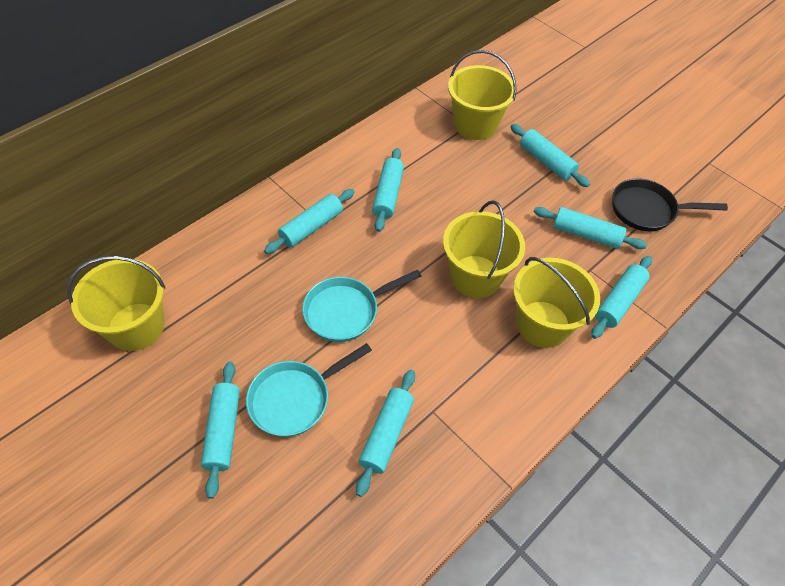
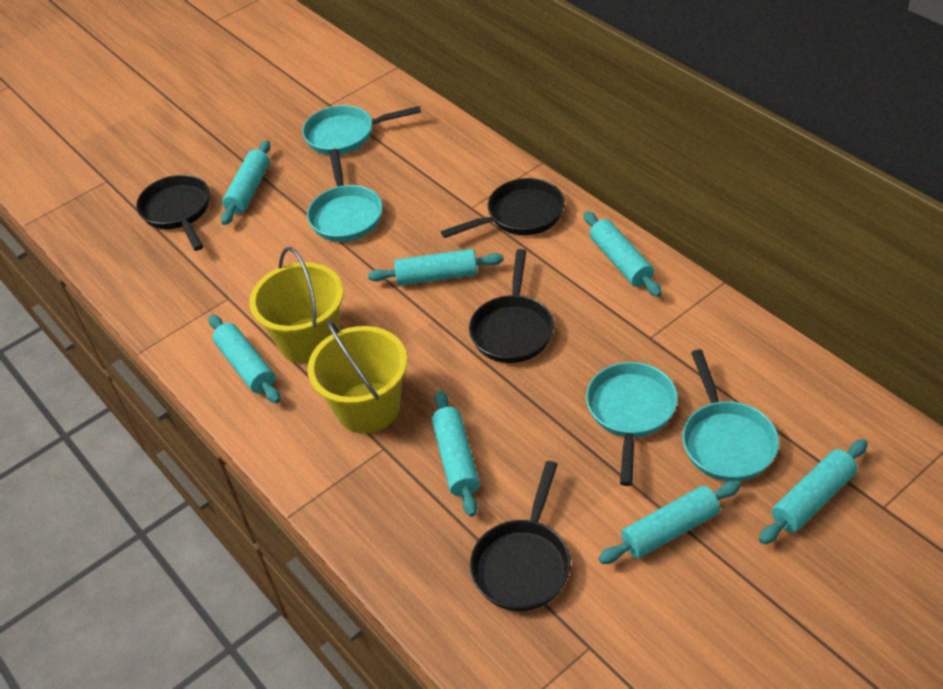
black pan: [612,178,728,231] = 1 -> [136,175,210,251] [441,178,565,238] [469,249,554,363] [470,461,571,611] = 4
turquoise pan: [246,343,372,437] [302,270,422,342] = 2 -> [302,105,421,155] [307,149,383,242] [586,362,678,486] [682,349,779,481] = 4
yellow bucket: [67,256,165,351] [443,200,525,298] [448,50,517,140] [513,257,600,348] = 4 -> [249,247,344,364] [307,320,407,434] = 2

